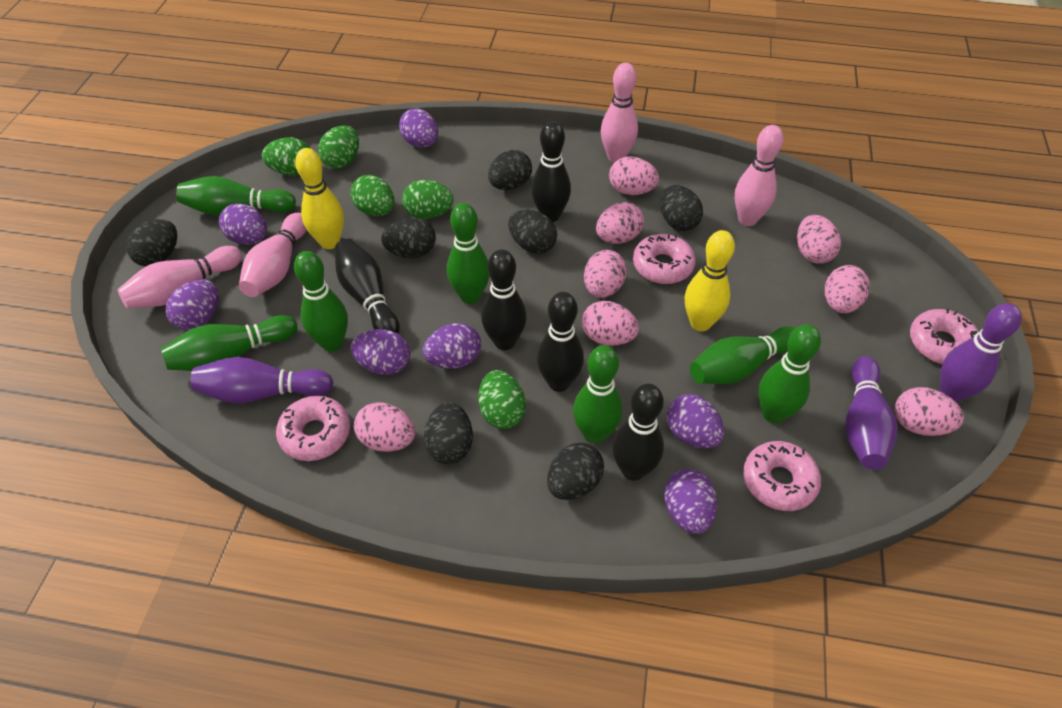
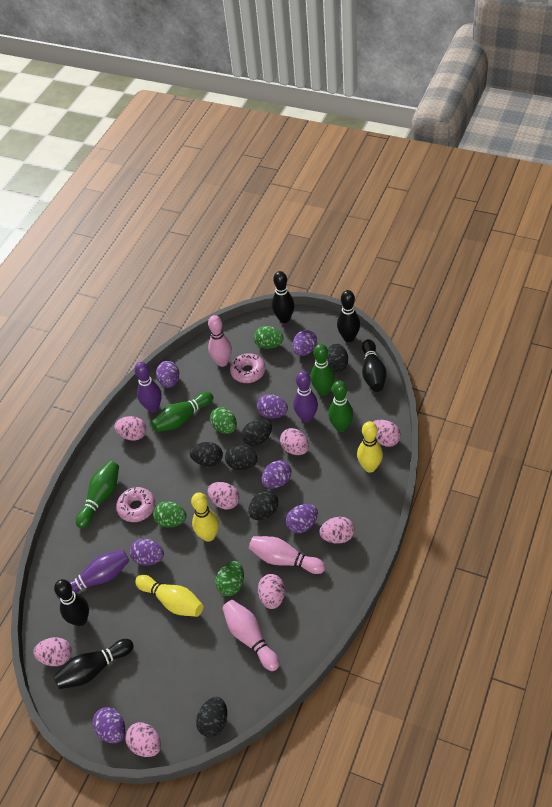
black egg: [126,219,177,267] [381,217,436,258] [424,402,473,464] [488,150,532,190] [508,210,557,254] [547,443,604,500] [660,185,703,231] = 7 -> [190,442,223,467] [196,697,227,737] [225,445,258,470] [241,419,272,446] [248,491,278,520] [327,344,348,372] = 6
green bowling pin: [161,315,297,371] [176,176,296,216] [294,251,348,352] [447,203,490,304] [573,345,622,444] [690,326,796,384] [758,324,821,423] = 7 -> [76,461,119,529] [151,392,213,432] [311,344,335,395] [328,380,353,432] = 4
green egg: [262,137,310,175] [318,125,359,169] [350,175,395,216] [402,180,453,219] [478,370,526,429] = 5 -> [153,501,187,527] [210,407,237,434] [215,561,244,596] [254,326,284,349] = 4
pink bowling pin: [117,246,242,309] [239,213,307,297] [601,63,638,163] [735,125,783,226] = 4 -> [208,315,232,367] [222,600,280,671] [249,536,325,574] = 3
pink donut: [276,396,350,461] [633,234,696,284] [743,441,821,511] [910,309,979,364] = 4 -> [116,487,155,522] [230,353,265,383] = 2
yellow bowling pin: [295,148,344,249] [685,230,735,331] = 2 -> [135,575,203,617] [191,492,219,542] [357,421,383,472] = 3

